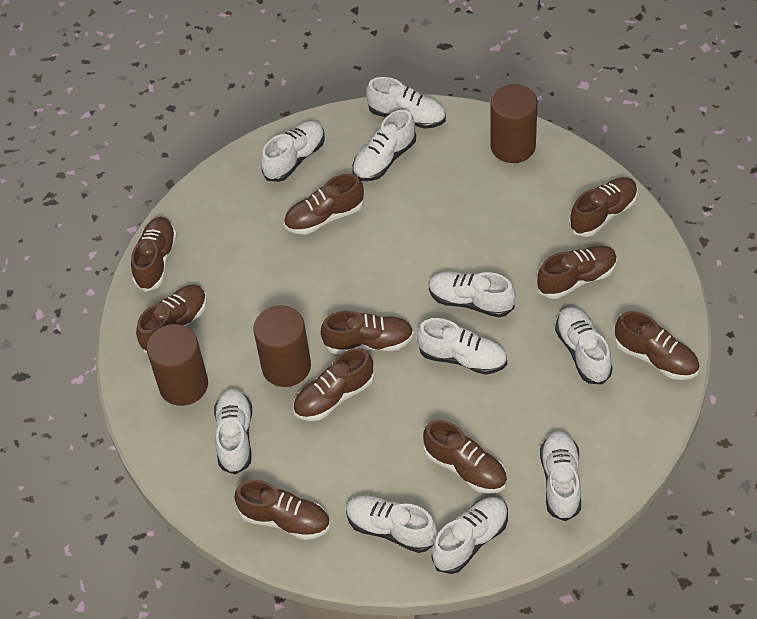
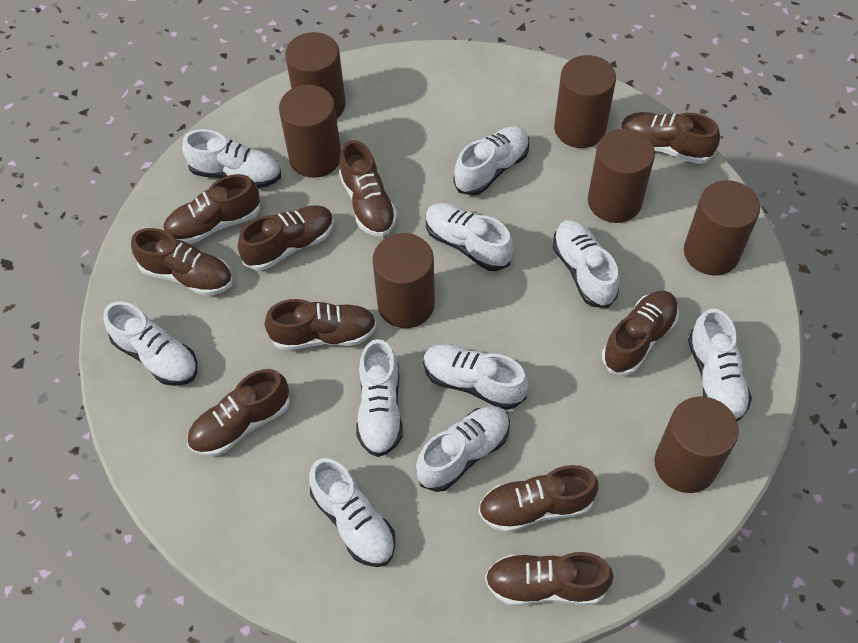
brown cylinder: [147,324,208,406] [253,305,311,387] [490,84,538,163] = 3 -> [279,85,341,178] [285,32,346,118] [373,233,435,328] [554,55,616,148] [588,129,655,223] [655,396,739,493] [684,180,760,275] = 7

